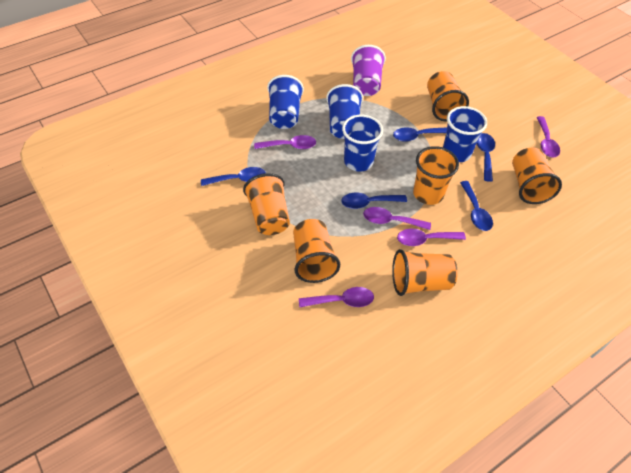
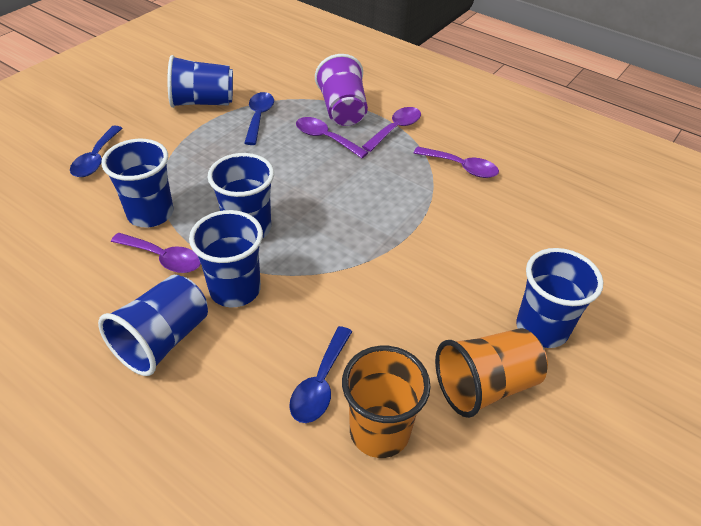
blue cup: [267,75,304,129] [326,84,363,139] [342,115,383,171] [443,106,487,162] = 4 -> [98,275,208,376] [101,139,173,227] [168,55,233,108] [189,210,263,307] [207,153,274,238] [516,248,603,348] = 6
blue spoon: [201,167,266,186] [341,193,407,209] [393,127,447,142] [460,181,493,231] [477,133,495,182] = 5 -> [70,126,122,177] [244,92,274,145] [289,326,352,423] = 3
orange cup: [243,173,290,235] [293,219,340,283] [392,249,458,296] [413,146,459,205] [427,71,469,121] [512,148,562,204] = 6 -> [342,346,431,458] [435,328,548,418] = 2
purple spoon: [254,135,316,149] [299,287,374,307] [363,207,431,230] [397,229,466,246] [537,116,560,158] = 5 -> [111,233,201,273] [296,117,369,158] [362,107,421,152] [414,147,499,178] = 4

